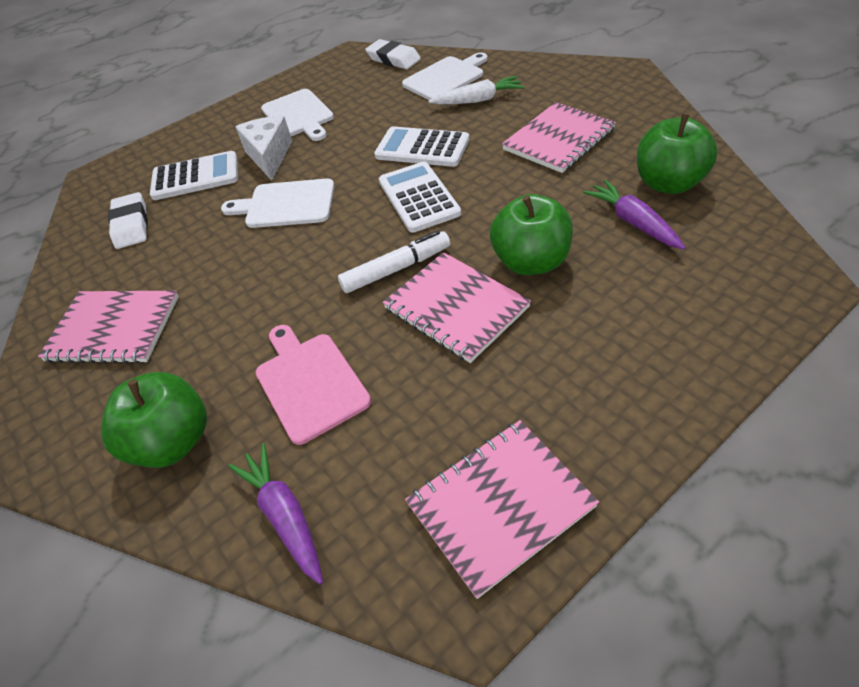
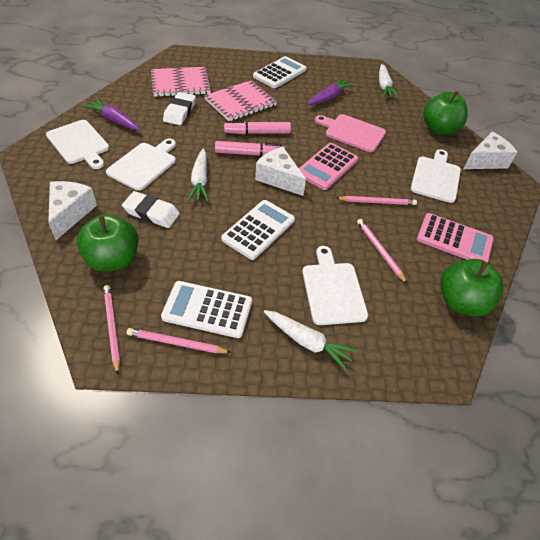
pink calculator: none = 0 -> [299,143,358,190] [417,213,494,263] = 2
pink marker: none = 0 -> [215,141,285,156] [224,121,291,134] = 2
pink notebook: [38,291,179,364] [383,252,531,363] [405,420,599,599] [502,102,616,173] = 4 -> [151,67,211,97] [204,80,277,121] = 2
pink pencil: none = 0 -> [103,285,120,375] [127,328,231,353] [337,196,417,205] [357,219,407,284] = 4
white carrot: [428,76,525,104] = 1 -> [188,149,209,201] [264,310,357,370] [379,64,399,98] = 3
white cheese: [236,116,292,181] = 1 -> [48,181,97,240] [255,147,306,196] [463,132,517,169] = 3
white cutting board: [221,178,334,228] [261,89,334,141] [402,52,488,100] = 3 -> [46,120,109,169] [106,139,176,191] [302,246,368,325] [411,149,461,203] = 4
white marker: [338,231,450,293] = 1 -> none = 0

